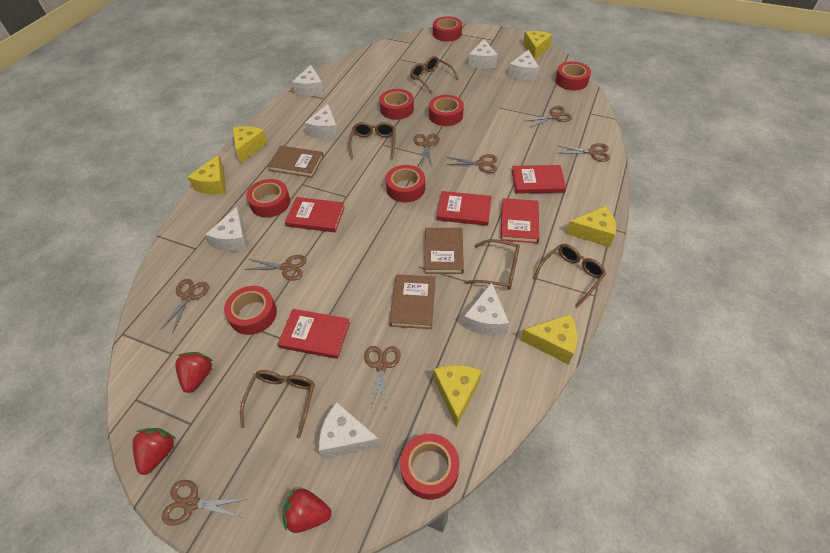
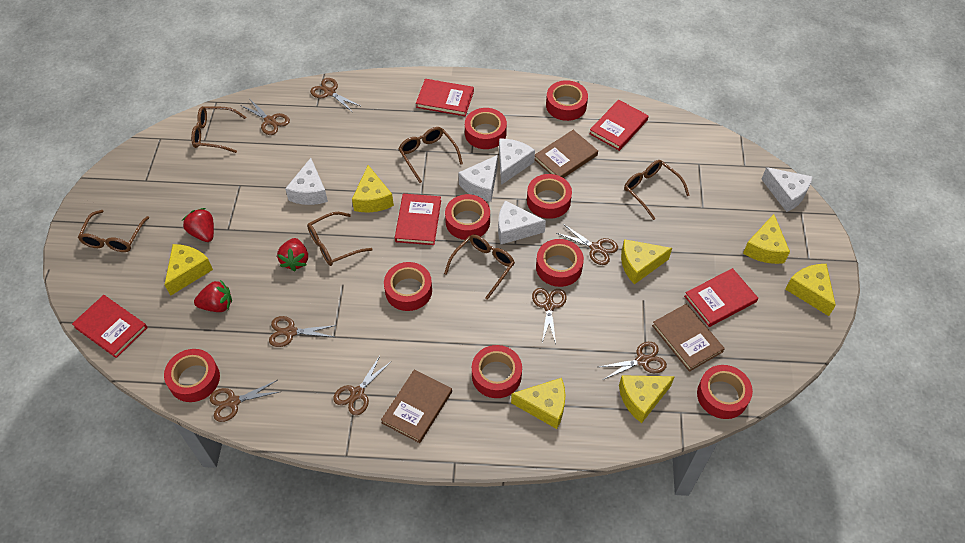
brown glasses: [240,370,315,439] [349,122,395,159] [410,56,459,94] [464,239,520,290] [533,244,606,308] = 5 -> [78,210,149,252] [191,106,246,153] [307,212,373,266] [398,127,463,183] [444,235,515,300] [624,160,690,220] = 6
red tape: [224,286,277,335] [246,179,290,218] [379,89,414,120] [385,165,425,202] [400,434,460,500] [429,95,464,126] [433,16,462,41] [555,61,591,90] = 8 -> [164,349,220,402] [384,262,432,311] [445,194,490,240] [465,108,507,149] [472,345,522,398] [527,174,572,219] [536,239,584,287] [546,80,588,121] [697,365,753,419] = 9
white cheese: [205,207,248,251] [292,65,324,96] [305,104,338,139] [319,403,381,459] [463,283,509,335] [468,39,498,69] [508,50,539,81] = 7 -> [285,158,328,205] [458,155,498,202] [498,200,546,244] [499,138,535,185] [761,167,813,212] = 5
yellow cheese: [188,155,226,194] [233,126,267,163] [433,365,482,427] [520,314,577,364] [523,31,553,59] [566,206,616,247] = 6 -> [164,244,213,296] [352,165,394,212] [511,378,565,429] [619,375,675,423] [621,239,672,284] [743,214,790,264] [785,264,836,316] = 7

